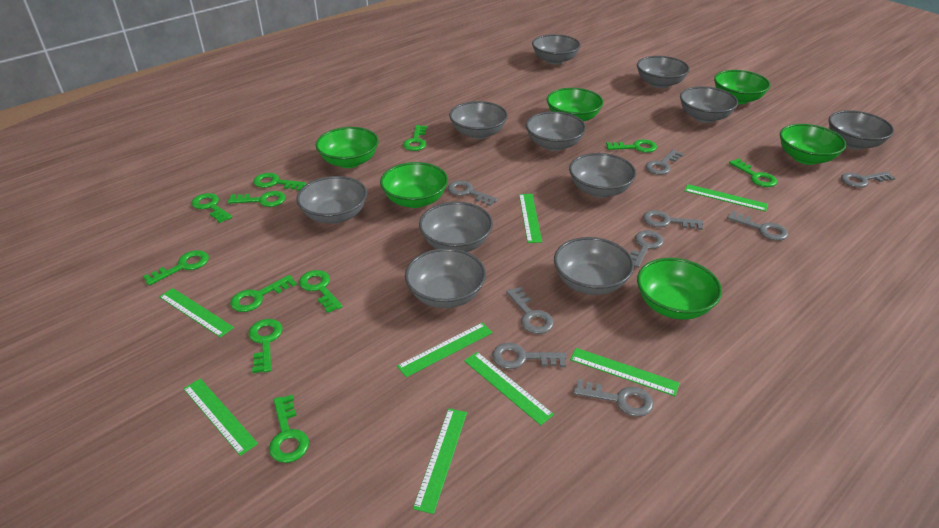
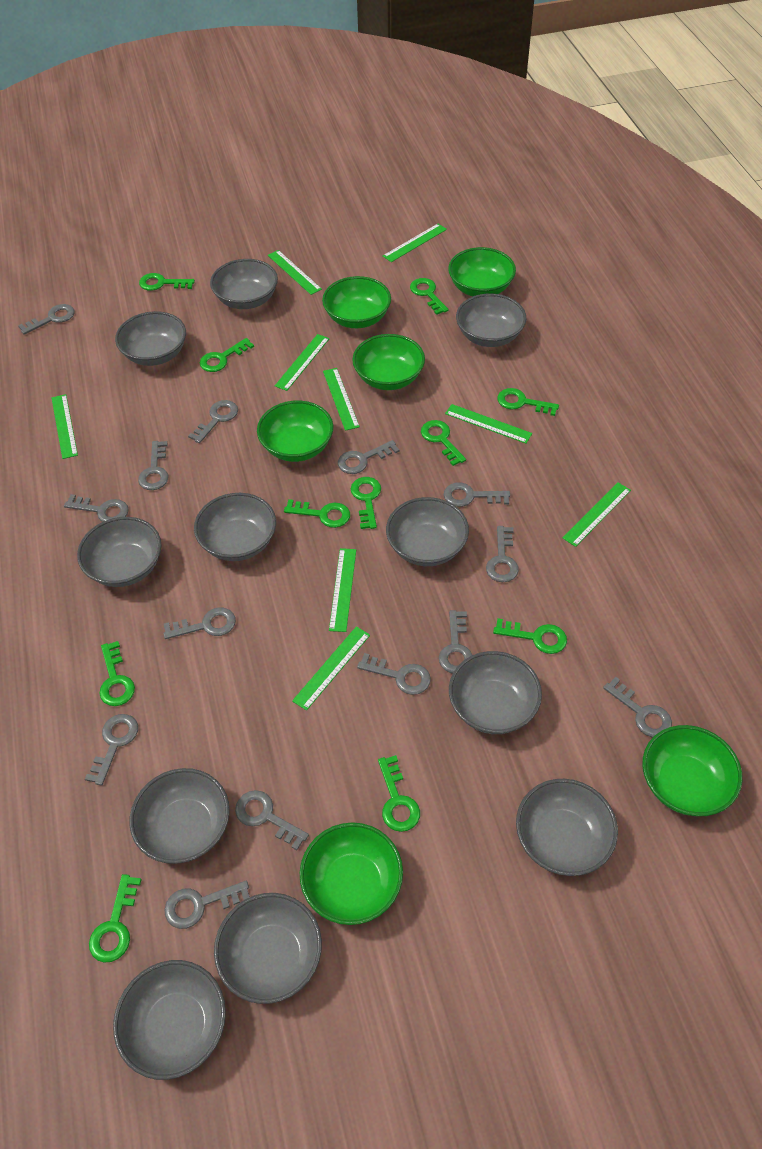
green ruler: [159,288,234,338] [183,378,258,456] [397,322,493,377] [413,408,467,514] [464,352,554,425] [519,194,542,243] [570,348,680,396] [684,184,768,212] = 8 -> [52,394,78,459] [268,250,322,295] [275,334,330,391] [292,626,370,711] [323,368,360,431] [329,548,356,632] [383,224,447,262] [445,404,532,444] [563,482,631,547] = 9
grey key: [448,180,498,206] [492,343,567,369] [506,287,554,334] [573,379,654,417] [630,230,664,268] [643,210,703,230] [645,150,683,175] [727,211,788,241] [841,172,895,188] = 9 -> [18,304,74,335] [64,494,129,522] [85,714,138,786] [138,441,168,490] [164,607,236,639] [165,880,250,929] [188,400,238,443] [235,790,309,850] [338,440,399,474] [357,653,431,695] [439,610,472,673] [444,482,510,507] [486,526,519,582] [603,677,672,737] = 14

